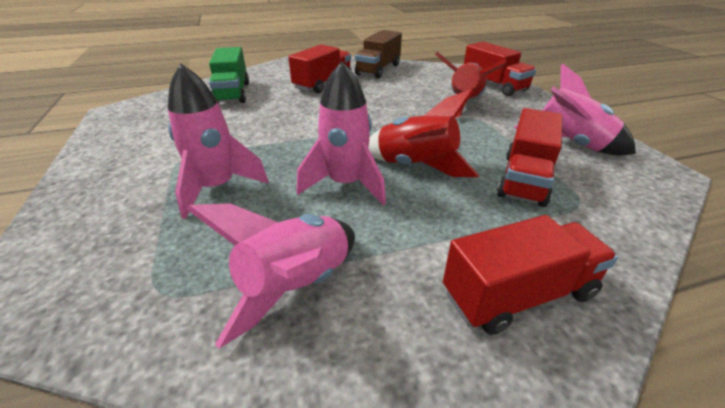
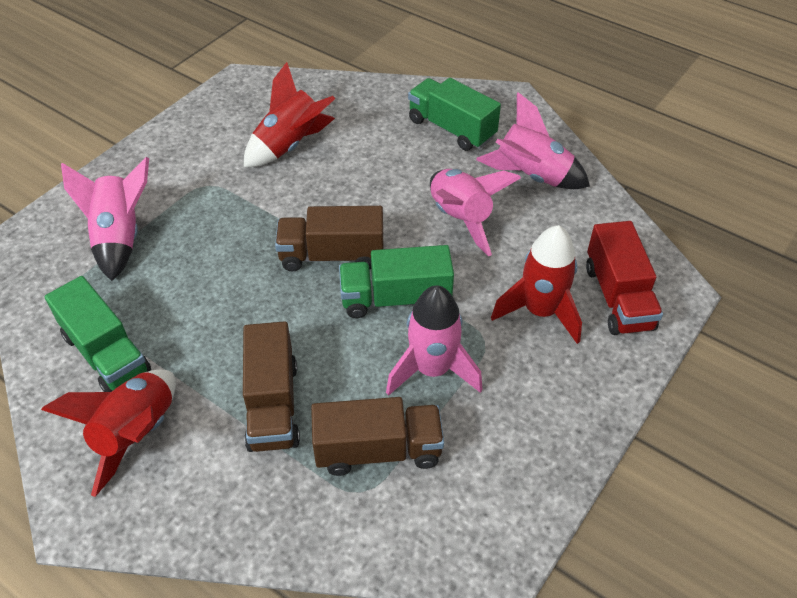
brown truck: [355,30,402,79] = 1 -> [243,321,300,452] [275,206,383,272] [311,397,444,476] = 3
green truck: [209,47,249,104] = 1 -> [44,276,151,392] [339,245,454,318] [408,78,501,151] = 3
red rocket: [368,89,479,177] [435,52,506,117] = 2 -> [41,369,176,497] [244,62,335,167] [491,225,582,344] = 3
red truck: [288,44,351,93] [443,215,618,335] [464,42,536,96] [497,108,563,207] = 4 -> [586,221,663,335] = 1

